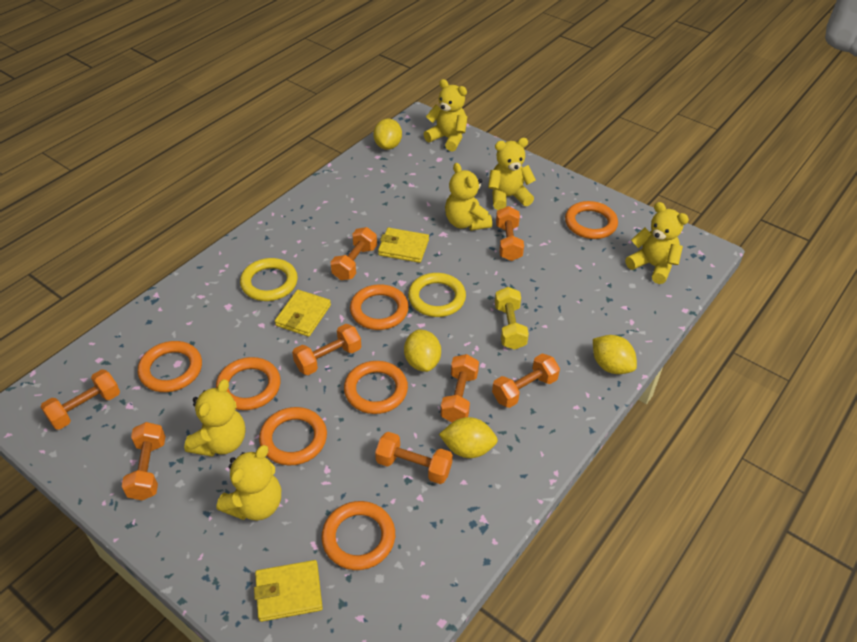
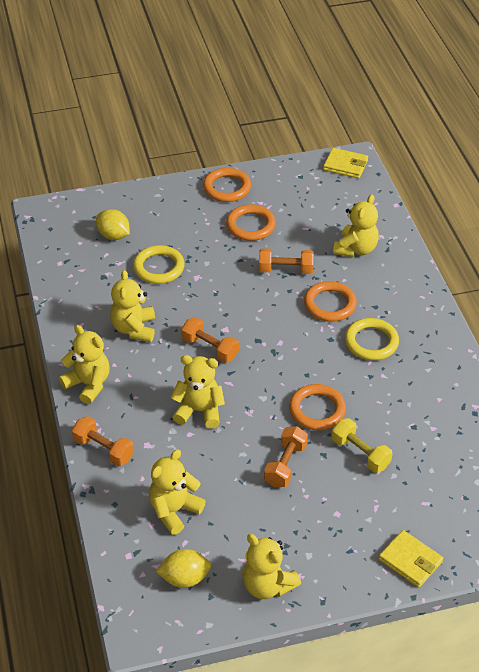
orange dumbbell: [40,369,120,430] [122,422,166,500] [292,324,361,375] [331,227,377,280] [375,432,453,484] [440,354,479,422] [492,354,560,408] [496,206,524,261] = 8 -> [72,416,134,466] [181,317,239,363] [259,248,314,274] [264,426,308,487] = 4
orange ring: [138,341,202,392] [216,357,281,410] [259,407,327,465] [321,501,395,570] [344,361,408,414] [350,284,409,330] [565,201,618,239] = 7 -> [203,168,251,202] [226,204,276,241] [289,384,346,430] [304,281,357,322] = 4
yellow lemon: [373,119,402,150] [404,330,441,372] [439,417,498,458] [593,335,637,374] = 4 -> [96,209,130,240] [156,549,211,588] = 2
yellow wallet: [254,560,323,622] [275,290,331,337] [378,228,429,263] = 3 -> [323,148,368,178] [378,530,443,588] = 2

